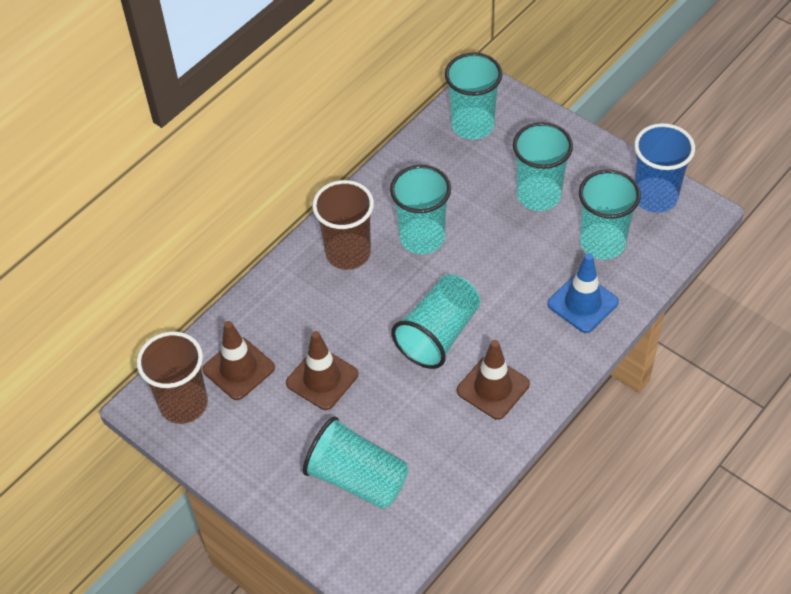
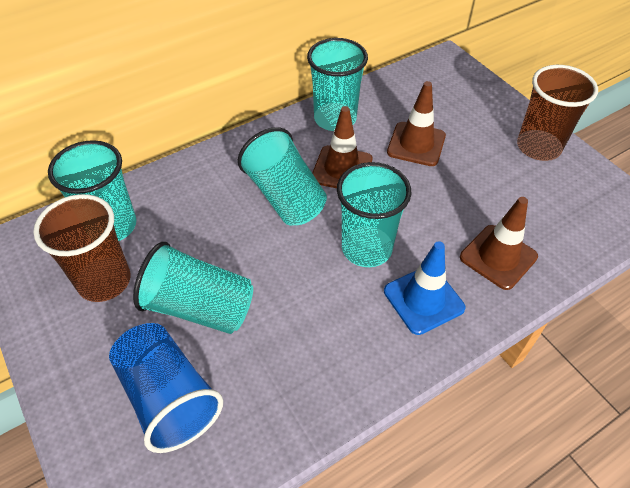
turquoise cup: [303,416,409,509] [390,165,451,254] [391,275,480,369] [445,53,503,140] [513,122,573,211] [579,170,641,260] = 6 -> [48,140,136,241] [133,242,253,334] [238,127,327,226] [307,38,368,131] [337,162,411,267] = 5

